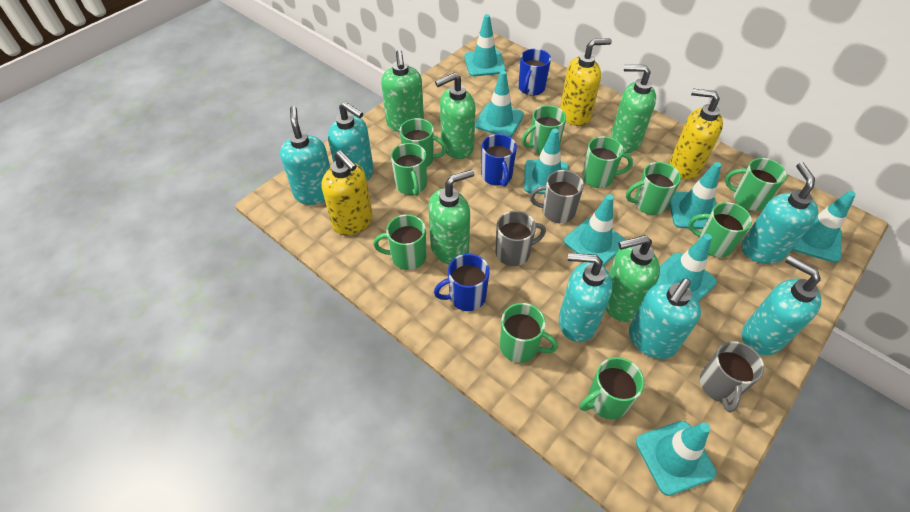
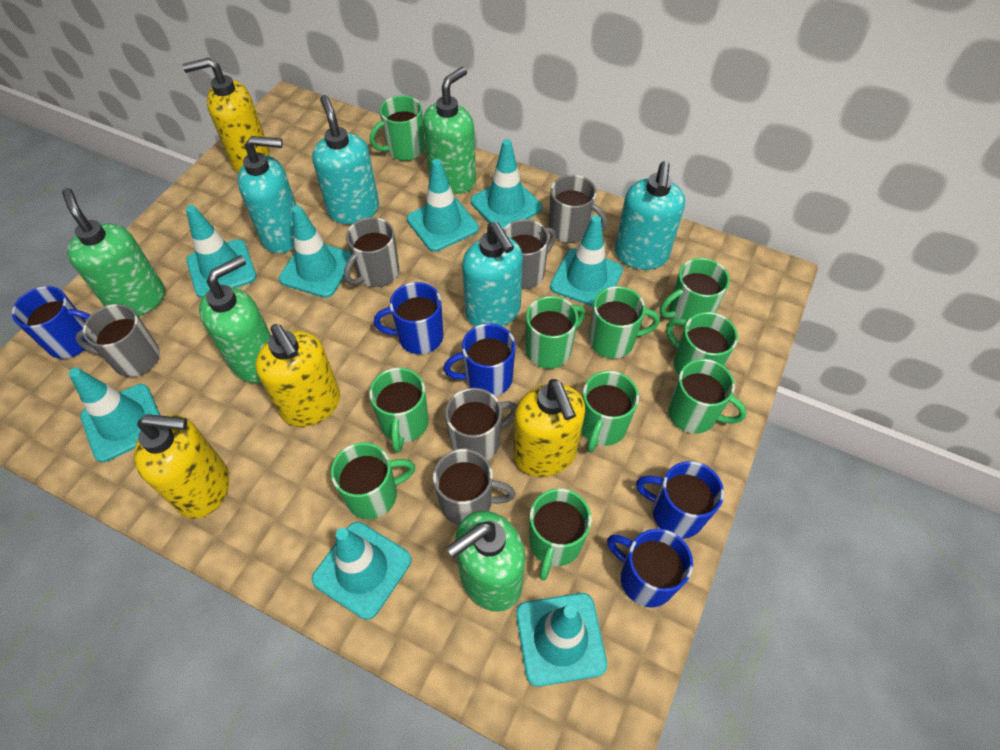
blue mug: [434,254,490,311] [481,134,517,186] [518,49,551,96] = 3 -> [12,286,90,359] [374,282,443,354] [443,323,516,396] [607,529,693,608] [636,461,724,539] = 5
green soap dispenser: [381,50,424,132] [428,169,474,264] [435,73,475,159] [606,235,660,322] [611,65,656,153] = 5 -> [62,188,165,316] [199,255,271,383] [423,67,476,194] [446,511,525,612] = 4
grey mug: [496,211,546,266] [530,170,584,223] [700,341,764,413] = 3 -> [75,304,160,377] [344,217,399,287] [433,449,515,525] [445,388,517,460] [503,219,556,289] [549,175,607,243] = 6
turquoise soap dispenser: [280,106,330,205] [328,102,374,181] [559,253,613,342] [629,278,701,359] [741,162,818,264] [742,255,821,356] = 6 -> [238,136,297,254] [312,95,379,224] [462,222,523,327] [615,161,685,270] = 4
yellow soap dispenser: [321,150,372,236] [560,38,612,126] [670,89,723,180] = 3 -> [134,414,229,519] [182,58,270,172] [255,324,340,427] [513,379,585,477] = 4

